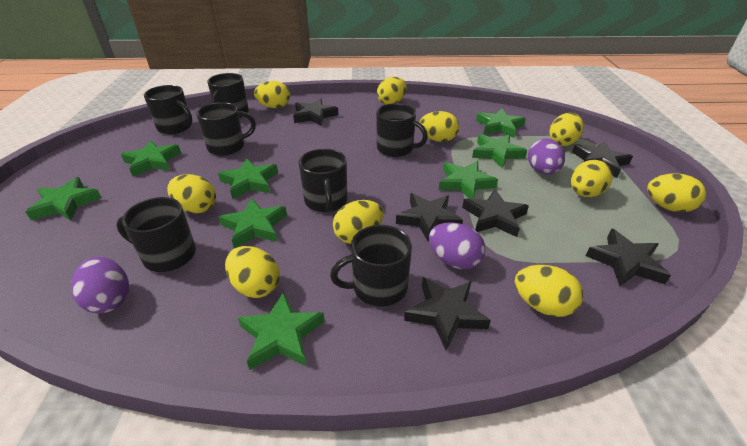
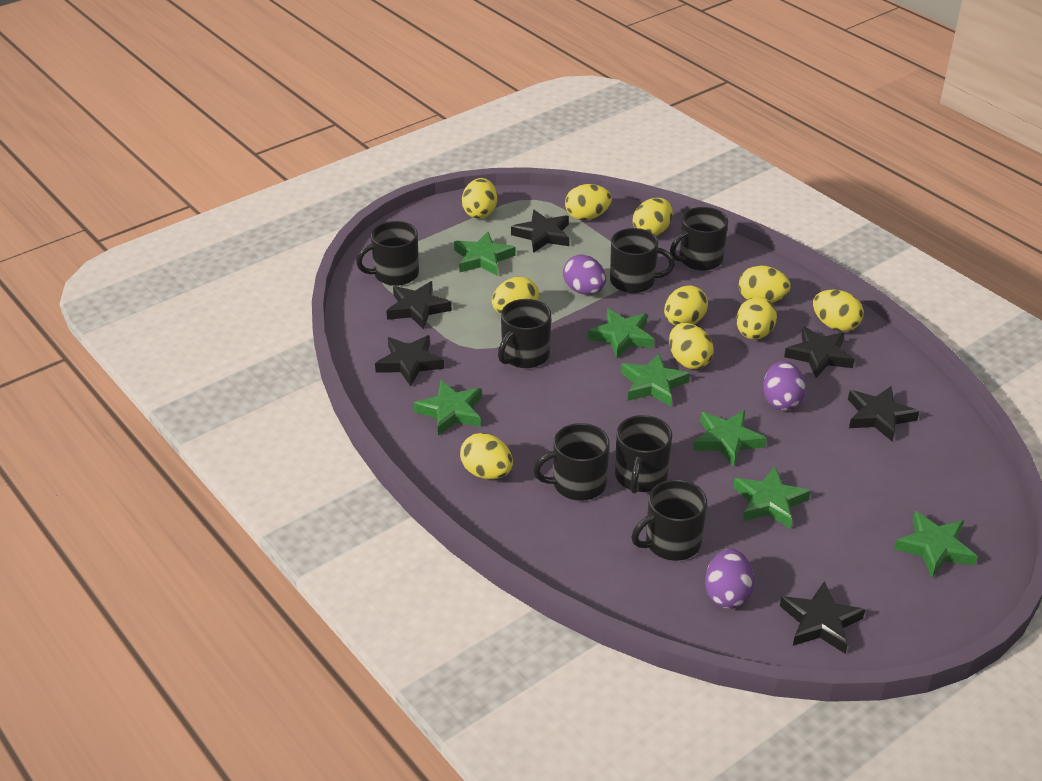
green star: [26,177,102,221] [121,140,181,177] [218,158,278,199] [219,198,287,249] [238,292,325,370] [439,161,498,199] [472,134,527,168] [476,109,526,138] = 8 -> [413,380,482,436] [454,232,515,276] [588,309,655,359] [621,353,690,406] [693,410,767,467] [733,467,811,529] [894,511,978,578] = 7

